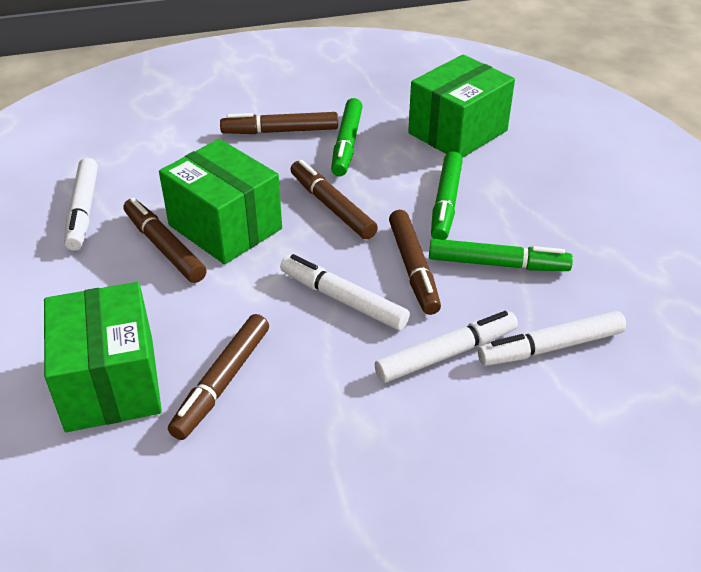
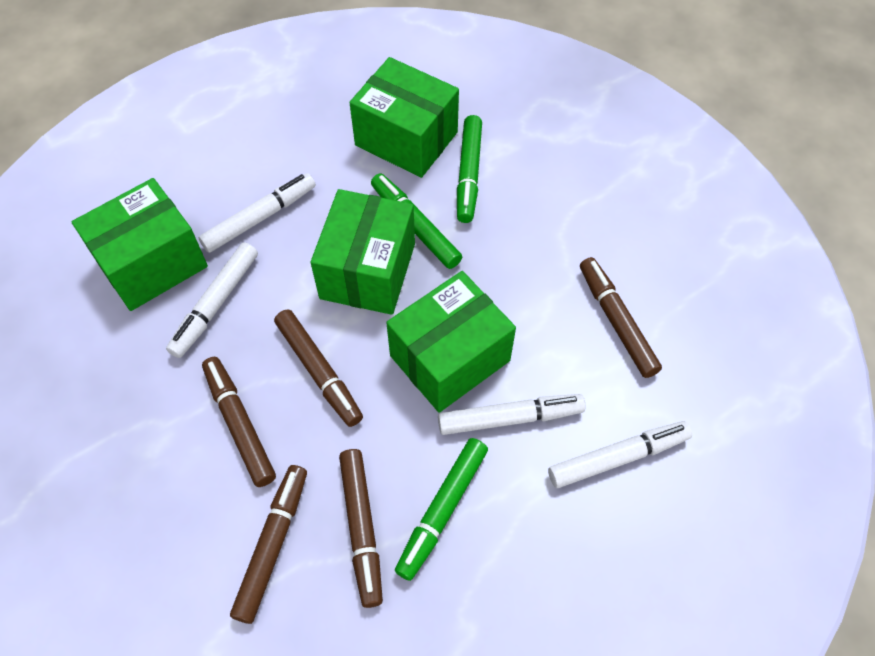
green box: [44,282,162,432] [159,139,282,264] [408,54,515,158] = 3 -> [72,178,208,311] [310,189,415,315] [349,57,459,178] [386,271,516,413] = 4

